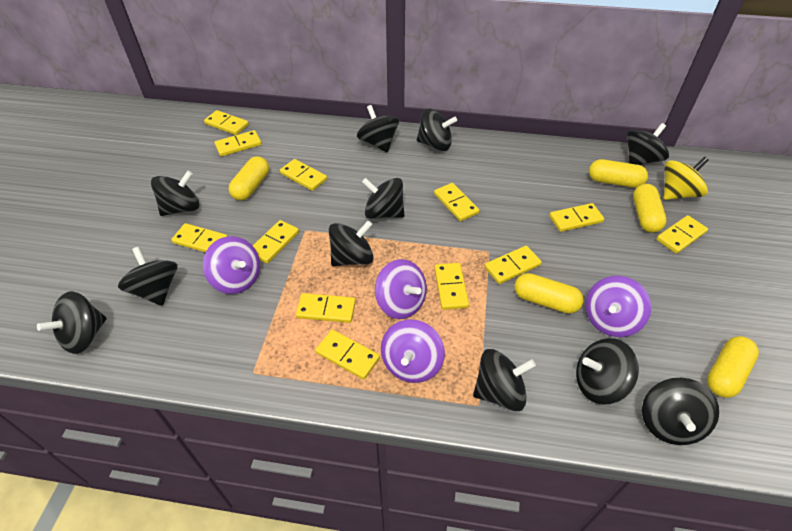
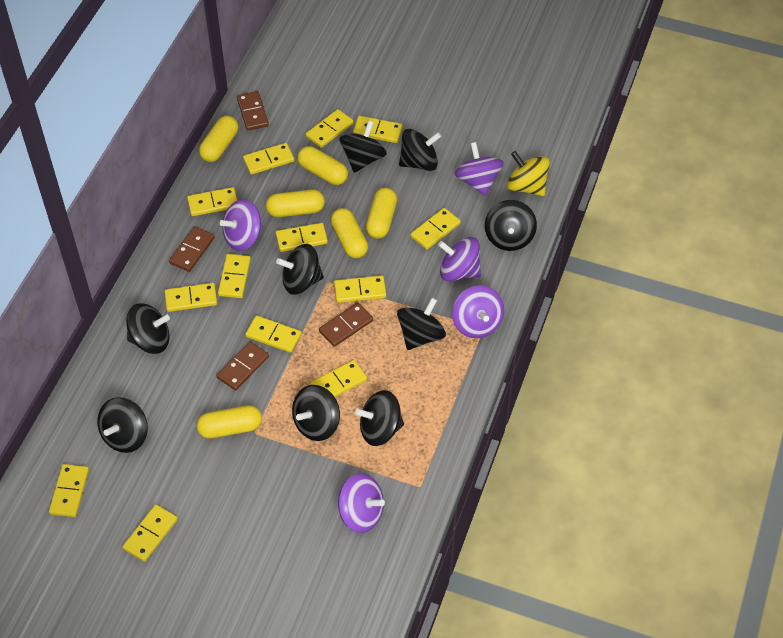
black spinning top: [37,291,107,354] [118,247,178,306] [151,171,200,216] [329,220,374,266] [357,105,399,152] [362,178,405,219] [417,108,457,151] [473,349,536,411] [576,338,639,405] [626,123,669,165] [642,378,719,445] = 11 -> [97,397,148,453] [126,303,170,354] [276,244,324,295] [292,385,340,441] [339,120,387,173] [355,390,404,446] [397,297,446,350] [399,129,441,171] [485,200,537,251] = 9
brown domino: none = 0 -> [169,226,215,272] [216,341,269,390] [237,91,269,131] [319,303,373,347] = 4
purple spinning top: [203,236,260,294] [375,259,427,319] [381,319,445,383] [585,276,651,337] = 4 -> [220,199,263,251] [338,473,385,533] [438,237,481,281] [452,285,504,338] [454,142,504,196] = 5
yellow capsule: [229,156,269,201] [514,273,584,314] [589,159,648,188] [633,184,667,233] [707,336,759,398] = 5 -> [197,405,262,439] [199,116,238,162] [266,189,325,217] [297,146,348,185] [331,208,368,258] [366,188,397,239] = 6
yellow domino: [171,223,227,253] [204,110,249,135] [215,130,262,156] [253,220,299,263] [280,159,327,191] [296,293,356,323] [315,330,380,380] [434,183,479,221] [434,263,469,310] [484,246,542,284] [549,203,604,232] [656,215,708,254] = 12 -> [49,464,89,517] [123,505,178,562] [165,283,217,312] [187,187,237,216] [218,254,251,298] [243,143,294,175] [245,315,302,353] [276,223,328,252] [306,109,353,148] [310,360,367,397] [334,275,386,303] [353,116,403,143] [410,208,461,250] = 13

